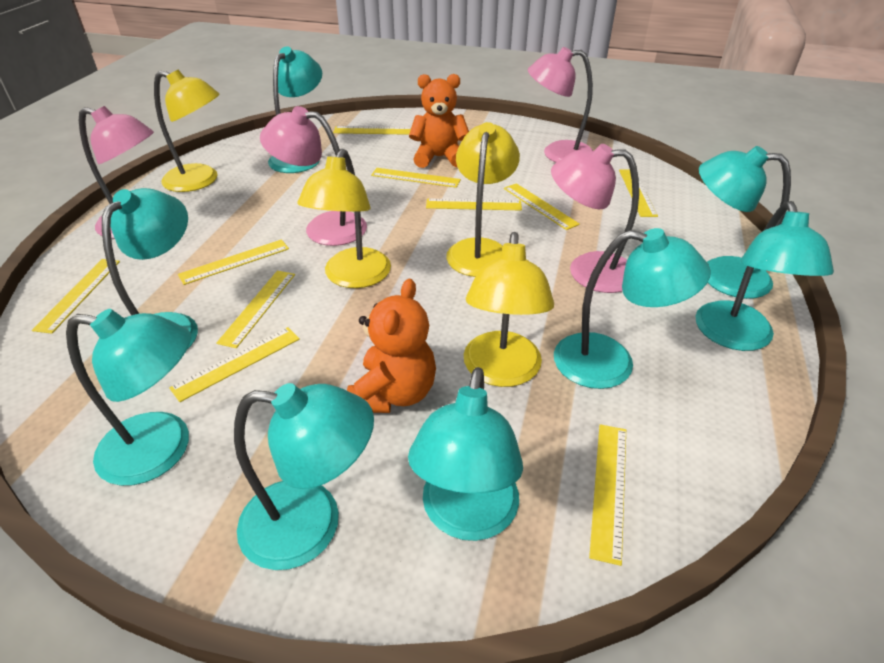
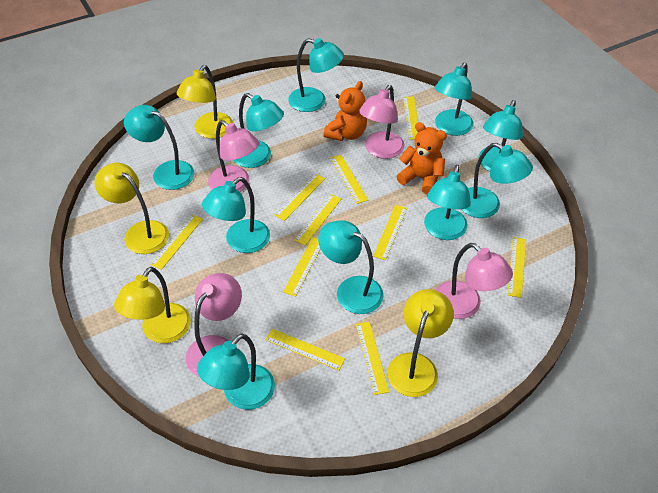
turquoise lamp: [66,309,191,486] [102,188,198,348] [234,383,374,570] [268,46,322,173] [408,367,523,541] [554,228,711,389] [696,201,834,351] [699,146,791,299] = 8 -> [124,105,195,190] [197,333,275,410] [202,177,270,253] [233,93,284,168] [288,38,344,112] [318,220,384,314] [424,165,471,240] [435,63,473,136] [461,143,533,218] [479,100,523,171] = 10

